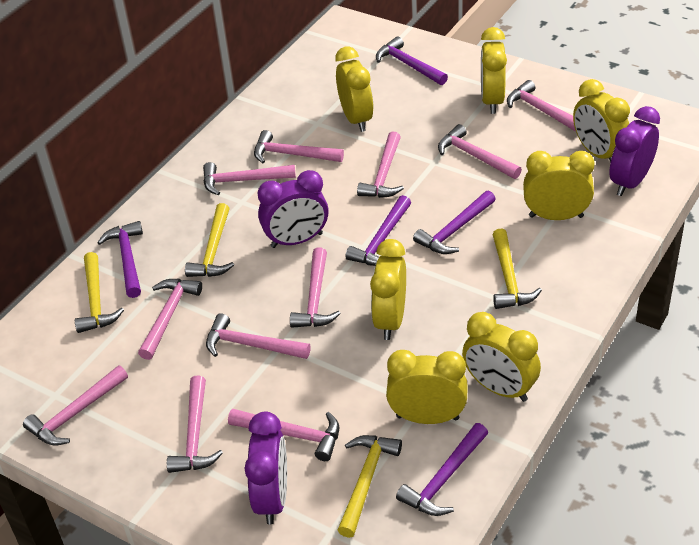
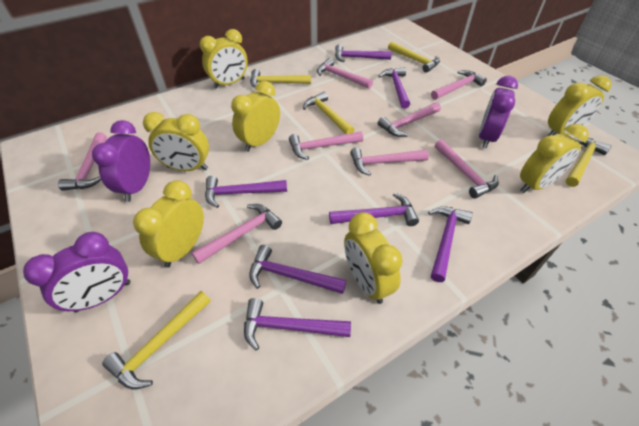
pink hammer: [23,366,128,446] [138,279,202,360] [167,376,223,473] [203,162,296,195] [206,313,311,359] [228,409,339,461] [254,130,344,163] [290,247,341,328] [357,131,404,198] [438,124,522,179] [507,80,576,132] = 11 -> [58,132,107,191] [192,204,282,264] [289,131,363,160] [317,58,373,89] [350,147,429,176] [378,102,441,137] [431,70,487,100] [435,139,499,199] = 8
purple hammer: [97,221,143,298] [345,195,411,266] [376,36,448,85] [396,423,488,516] [413,190,496,254] = 5 -> [205,176,287,208] [244,298,351,350] [249,245,346,294] [329,193,419,226] [335,44,392,62] [379,67,410,109] [428,206,473,282] = 7
yellow hammer: [75,252,124,333] [185,203,234,277] [337,435,402,538] [492,229,542,309] = 4 -> [102,291,211,390] [250,69,311,88] [303,92,355,134] [388,42,440,73] [566,138,611,187] = 5

